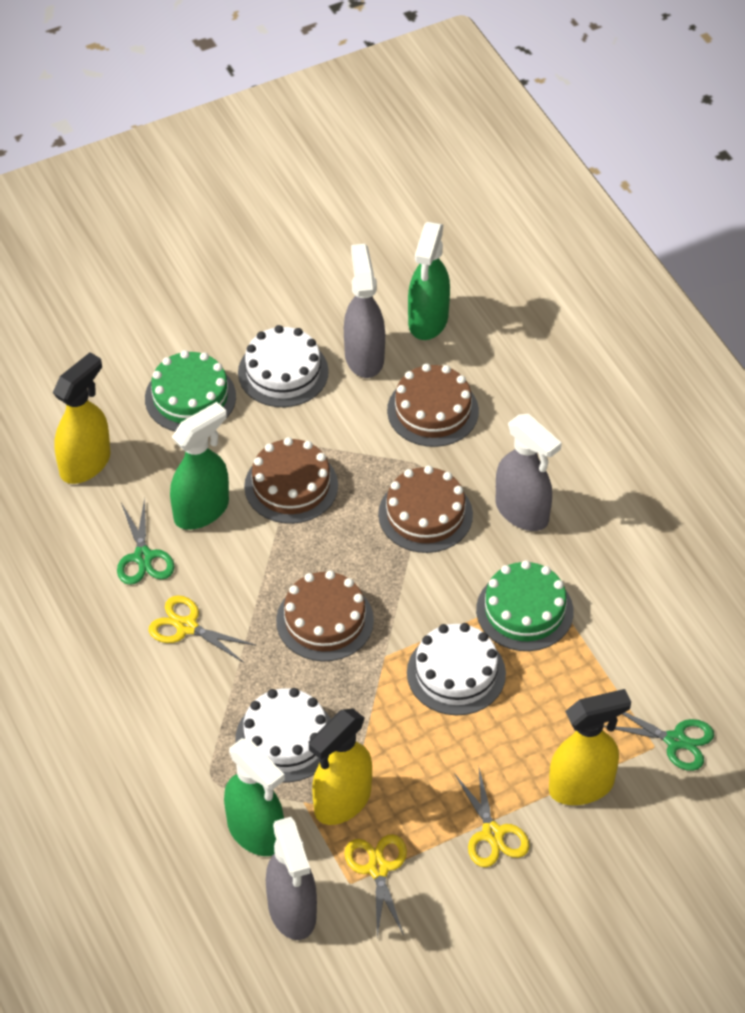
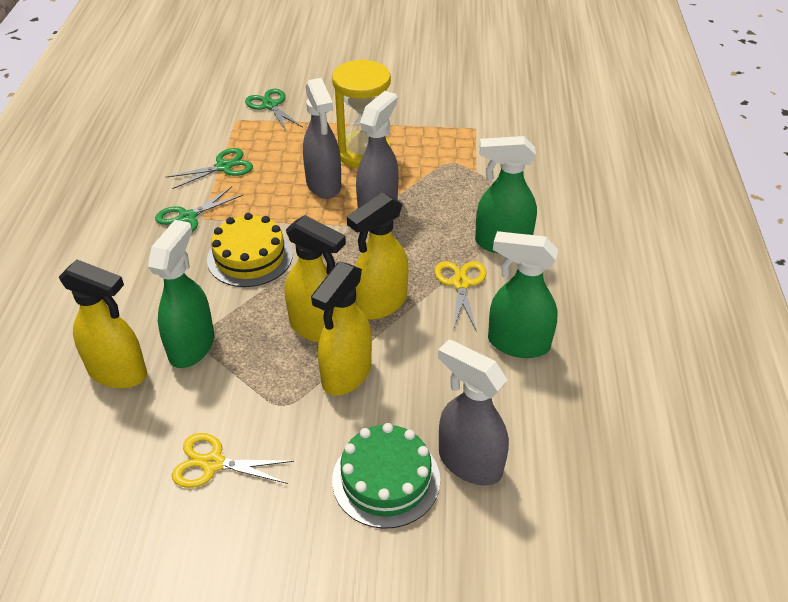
brown cake: [244,437,338,524] [276,570,374,662] [378,465,473,553] [387,364,479,447] = 4 -> none = 0
green cake: [145,350,236,431] [476,560,573,651] = 2 -> [332,423,440,529] = 1
green scissors: [117,498,175,585] [604,712,714,771] = 2 -> [155,187,243,232] [166,148,253,189] [245,89,303,132] = 3
white cake: [235,688,331,783] [238,325,329,407] [407,623,506,715] = 3 -> none = 0
yellow cake: none = 0 -> [207,213,293,287] = 1
yellow hourglass: none = 0 -> [332,59,391,168] = 1
yellow scissors: [149,595,257,663] [344,834,407,937] [454,768,530,867] = 3 -> [172,433,294,488] [435,261,487,332] = 2
yellow spray bottle: [53,352,111,484] [309,708,372,825] [549,689,631,805] = 3 -> [59,259,147,388] [285,215,346,343] [311,262,372,396] [347,192,409,320] = 4

